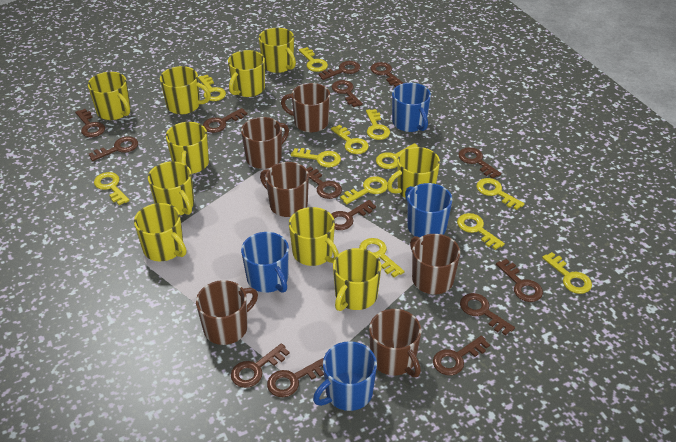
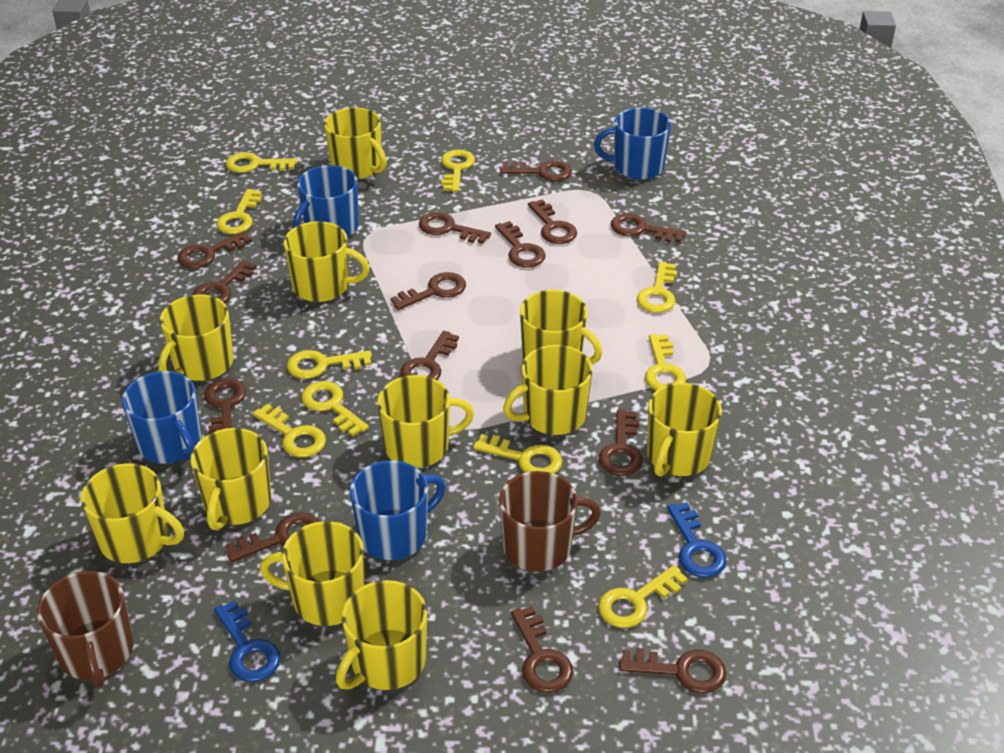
blue key: none = 0 -> [214,600,281,682] [667,502,727,578] = 2
brown mug: [196,280,258,345] [241,117,289,169] [260,162,309,217] [281,83,330,132] [369,309,422,377] [410,234,460,294] = 6 -> [37,571,133,688] [499,471,601,572] = 2
yellow key: [94,172,130,205] [198,75,226,101] [291,148,341,168] [299,47,328,72] [331,125,369,154] [340,176,388,204] [359,238,404,277] [366,109,390,140] [376,143,418,169] [457,213,505,250] [476,178,525,210] [542,252,592,294] = 12 -> [216,189,262,234] [226,152,297,173] [253,404,326,458] [287,350,372,379] [301,381,369,436] [441,150,475,192] [473,434,562,474] [598,565,688,628] [637,261,677,313] [645,334,686,391] = 10
yellow mug: [88,72,130,120] [134,203,186,261] [148,161,194,215] [160,66,211,114] [166,122,209,174] [228,50,265,97] [259,28,296,73] [289,207,339,266] [333,248,382,311] [387,147,440,198] = 10 -> [81,463,184,563] [158,295,234,381] [190,428,271,531] [260,521,365,626] [284,221,370,302] [324,108,387,180] [336,580,427,690] [377,375,474,468] [503,345,593,435] [520,290,602,364] [647,383,722,477] = 11

